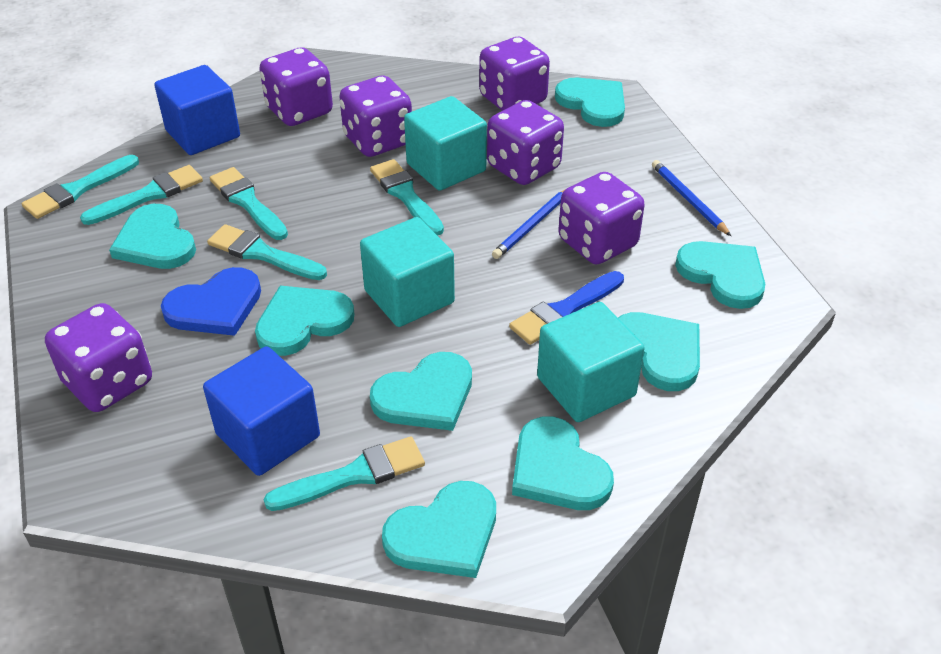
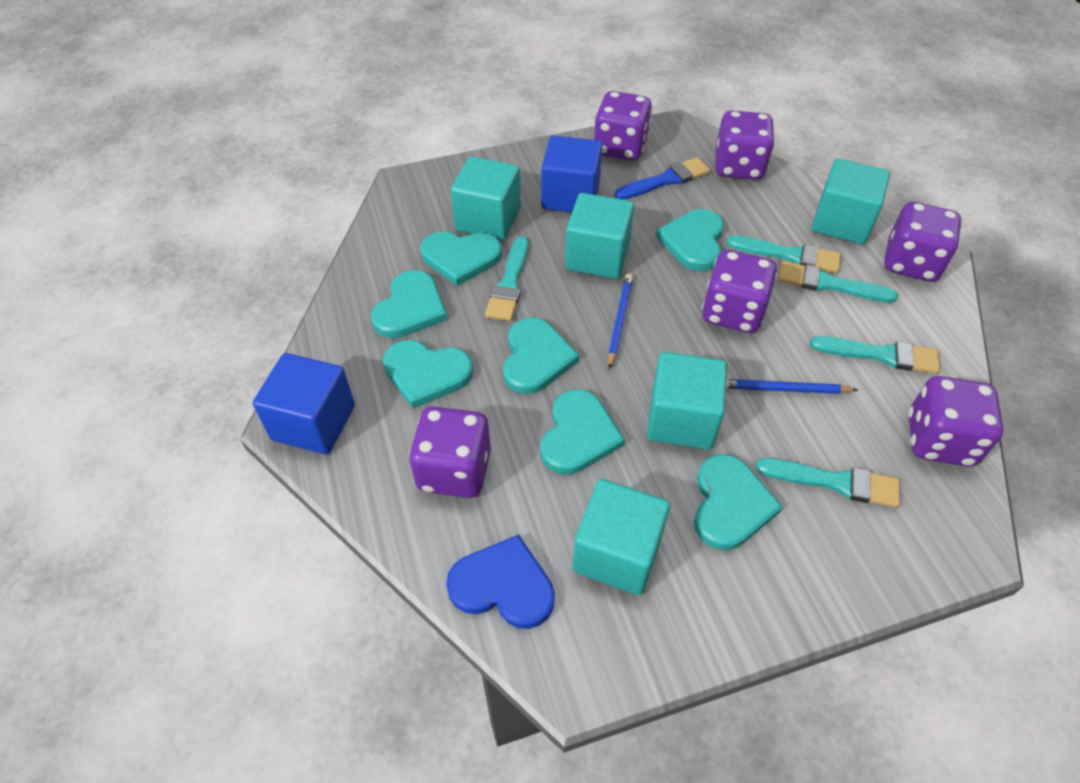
turquoise brush: [22,155,139,219] [80,165,203,225] [207,224,327,280] [210,167,288,240] [264,436,425,511] [370,159,444,236] = 6 -> [485,236,529,321] [726,235,841,273] [756,458,900,508] [778,261,898,303] [810,336,940,374] = 5
turquoise cube: [360,217,455,327] [404,96,487,191] [537,302,645,422] = 3 -> [451,156,521,240] [565,193,634,279] [572,479,670,595] [647,352,727,449] [812,159,890,244] = 5
turquoise heart: [109,204,196,269] [255,286,354,356] [370,352,472,431] [382,481,496,578] [512,416,614,510] [555,77,625,127] [618,312,700,391] [675,241,765,309] = 8 -> [371,270,448,338] [383,340,473,408] [420,231,502,286] [503,317,579,394] [541,389,625,475] [656,209,724,271] [694,454,783,550] = 7

